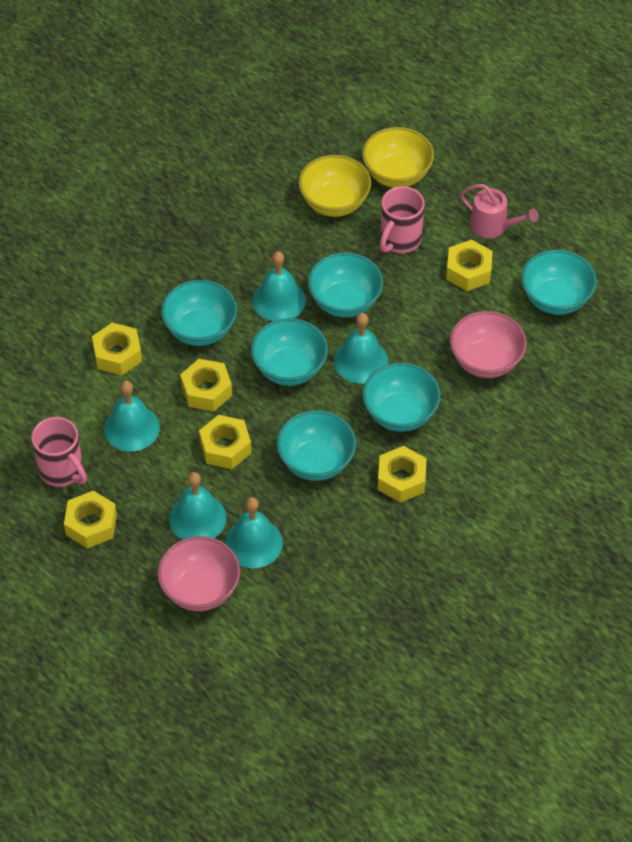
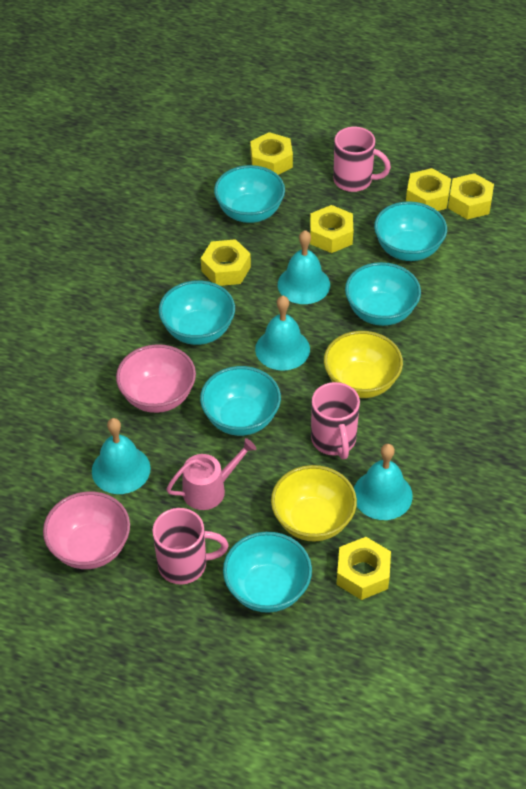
pink mug: [31,417,87,487] [380,186,425,253] = 2 -> [152,508,229,584] [311,382,360,459] [333,127,391,192] = 3
turquoise bell: [104,381,160,452] [169,472,227,540] [225,497,283,568] [252,251,306,321] [334,313,388,384] = 5 -> [92,418,151,494] [255,296,310,371] [278,230,330,304] [354,444,413,520] = 4

